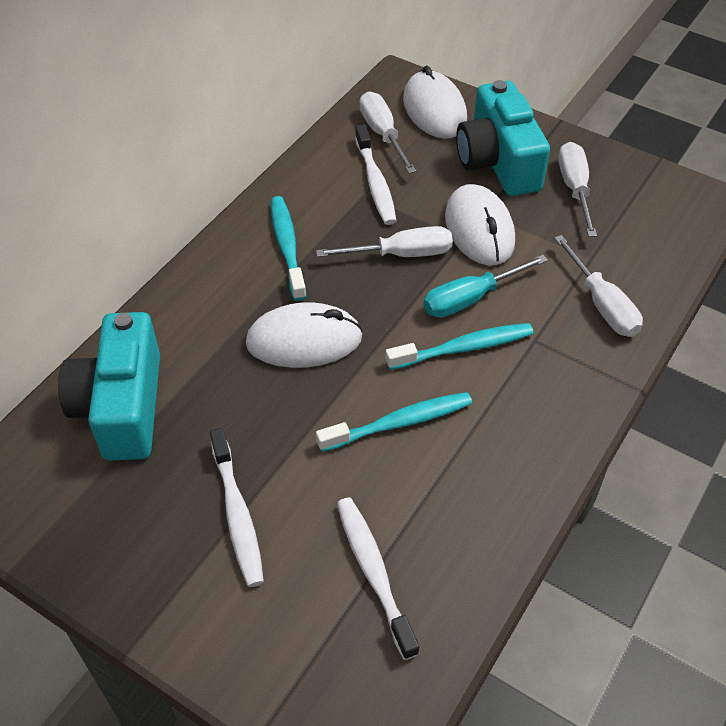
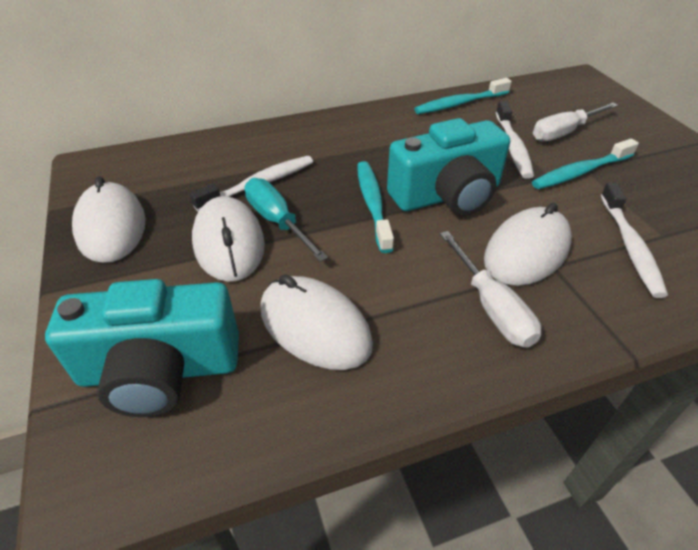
white mouse: [246,302,363,368] [403,66,467,139] [445,184,515,266] = 3 -> [72,176,146,263] [192,196,265,282] [261,274,373,370] [484,203,572,286] = 4
white screwdriver: [316,226,453,257] [360,91,416,174] [554,235,643,337] [558,142,597,237] = 4 -> [440,231,541,347] [533,102,618,141] = 2

